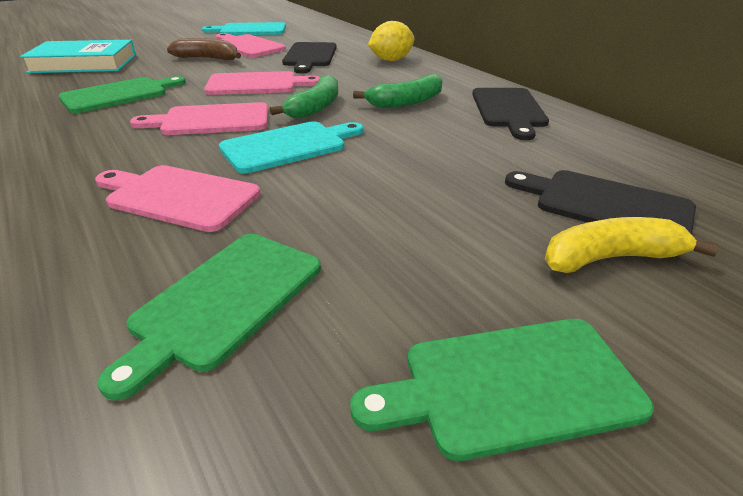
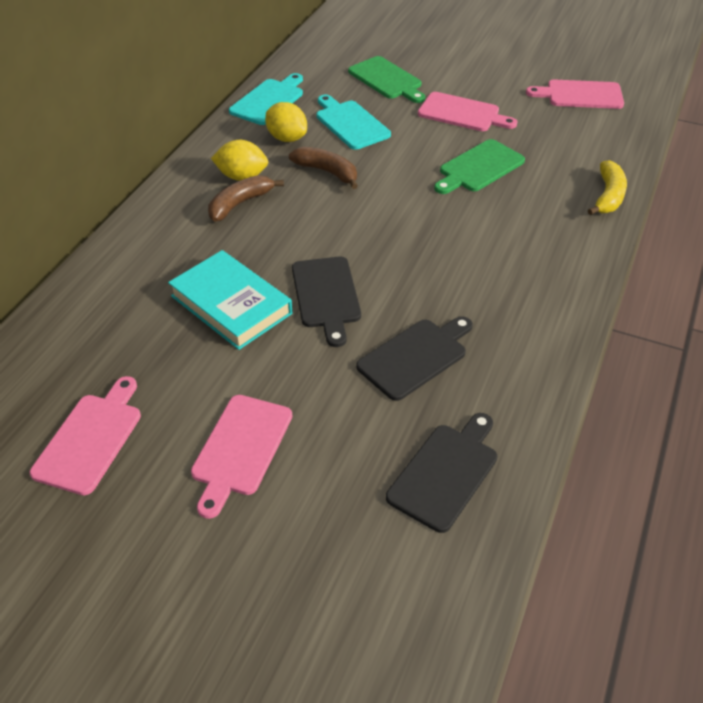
brown banana: [167,38,241,60] = 1 -> [208,175,284,222] [289,147,358,189] = 2
green banana: [270,75,338,119] [353,74,443,108] = 2 -> none = 0
green cutting board: [58,76,186,113] [97,234,321,400] [350,319,654,461] = 3 -> [348,56,425,103] [434,139,525,194] = 2
yellow lemon: [368,21,414,61] = 1 -> [211,140,268,181] [265,102,307,142] = 2

